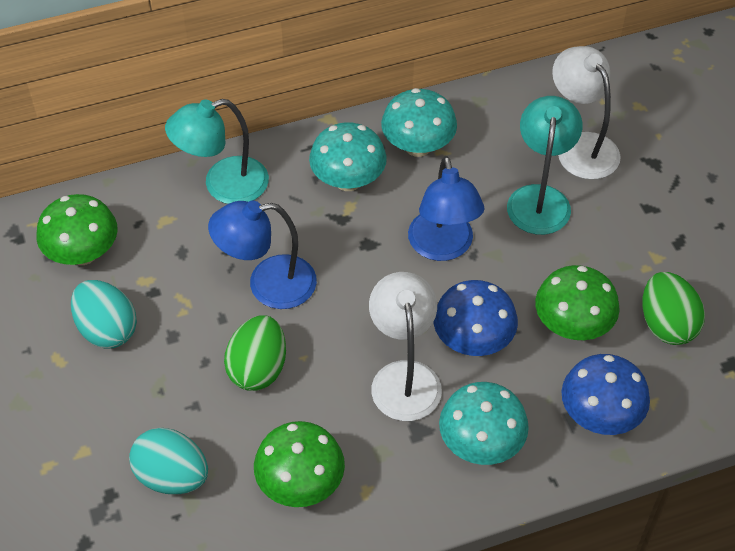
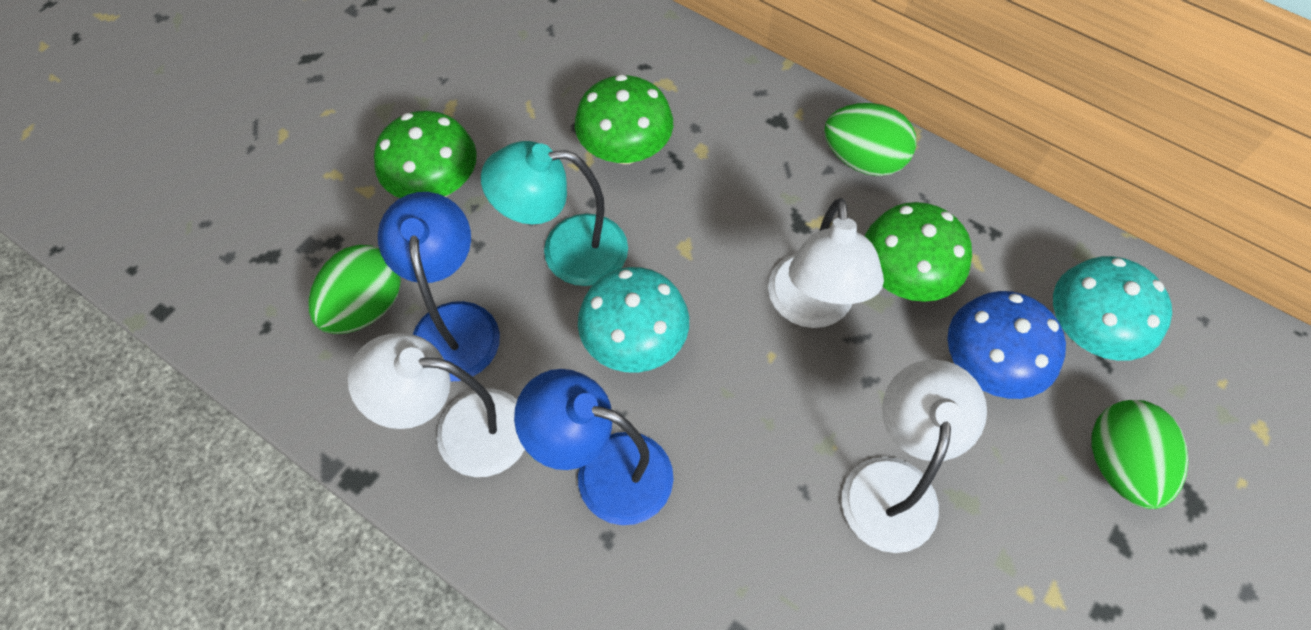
blue mushroom: [433,280,518,356] [562,354,650,435] = 2 -> [948,291,1066,399] = 1
green egg: [224,315,286,391] [642,272,705,345] = 2 -> [308,245,401,334] [824,103,917,176] [1091,400,1188,509] = 3
turquoise egg: [71,280,137,348] [129,428,208,494] = 2 -> none = 0
turquoise lamp: [165,99,269,204] [507,96,582,235] = 2 -> [481,141,628,286] = 1
turquoise mushroom: [309,122,387,191] [381,88,457,157] [439,382,529,465] = 3 -> [578,267,689,373] [1053,256,1172,361] = 2
white lamp: [369,272,442,421] [552,46,621,180] = 2 -> [348,333,525,477] [768,198,884,328] [841,359,987,553] = 3

